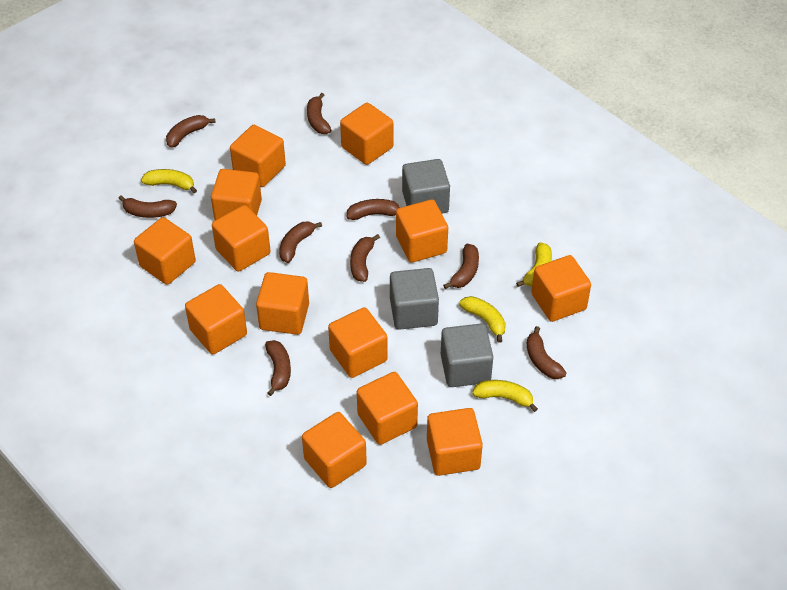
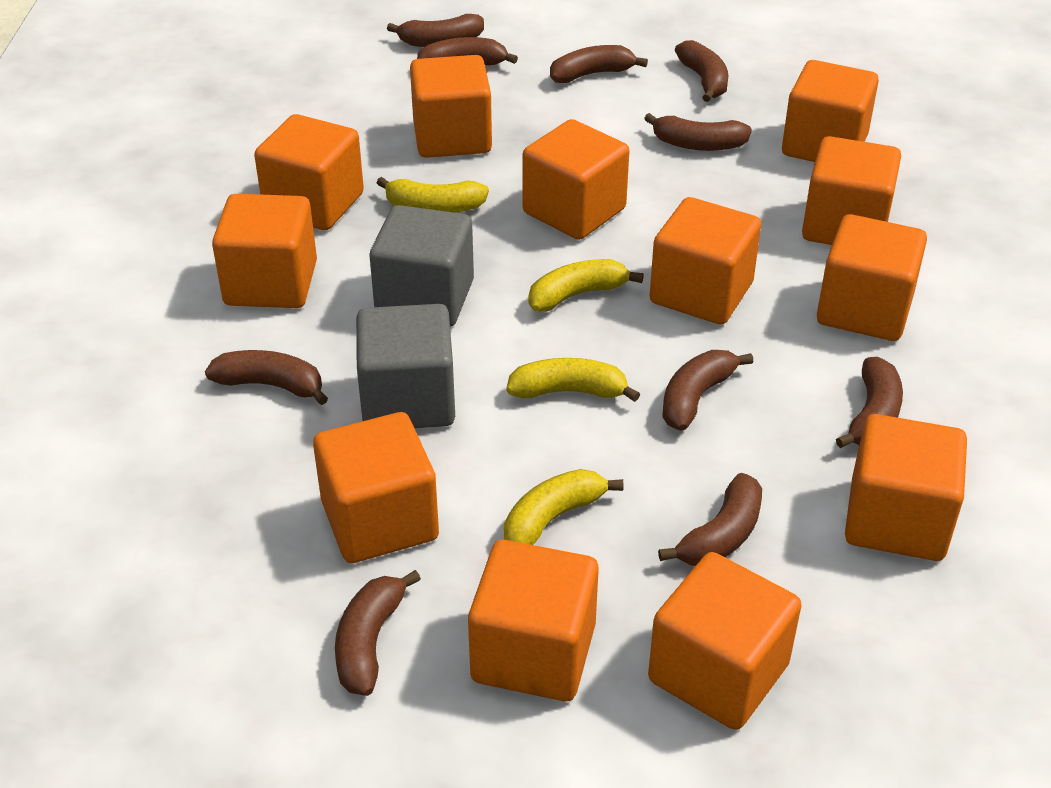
brown banana: [118,195,177,218] [166,115,215,148] [265,340,291,396] [279,221,322,263] [307,93,331,134] [347,199,400,220] [350,234,380,282] [443,244,479,289] [527,326,566,379] = 9 -> [205,350,328,405] [335,570,421,696] [387,14,484,47] [417,37,518,66] [550,45,648,83] [644,113,752,151] [658,473,762,566] [662,350,753,431] [675,40,728,102] [836,357,903,448] = 10
grey cube: [390,268,439,330] [402,159,450,213] [441,323,493,387] = 3 -> [356,304,455,428] [370,205,474,327] = 2
orange cube: [134,217,196,285] [185,284,247,354] [211,169,262,221] [212,205,270,272] [230,125,286,187] [256,272,309,335] [302,412,367,488] [328,307,388,378] [340,103,393,165] [357,372,418,445] [396,199,448,263] [427,408,483,476] [531,255,591,322] = 13 -> [212,194,317,308] [254,114,364,230] [313,412,439,563] [410,55,492,158] [468,540,599,701] [522,119,629,240] [648,552,802,730] [650,197,761,325] [782,60,879,162] [802,136,901,245] [817,214,927,341] [845,414,967,561] = 12

